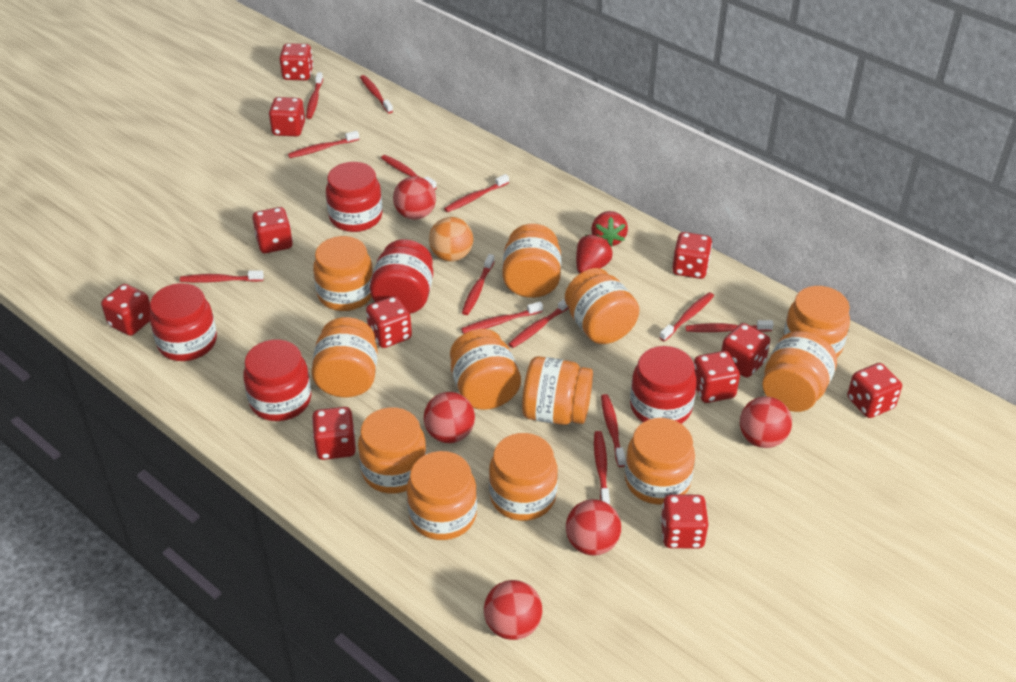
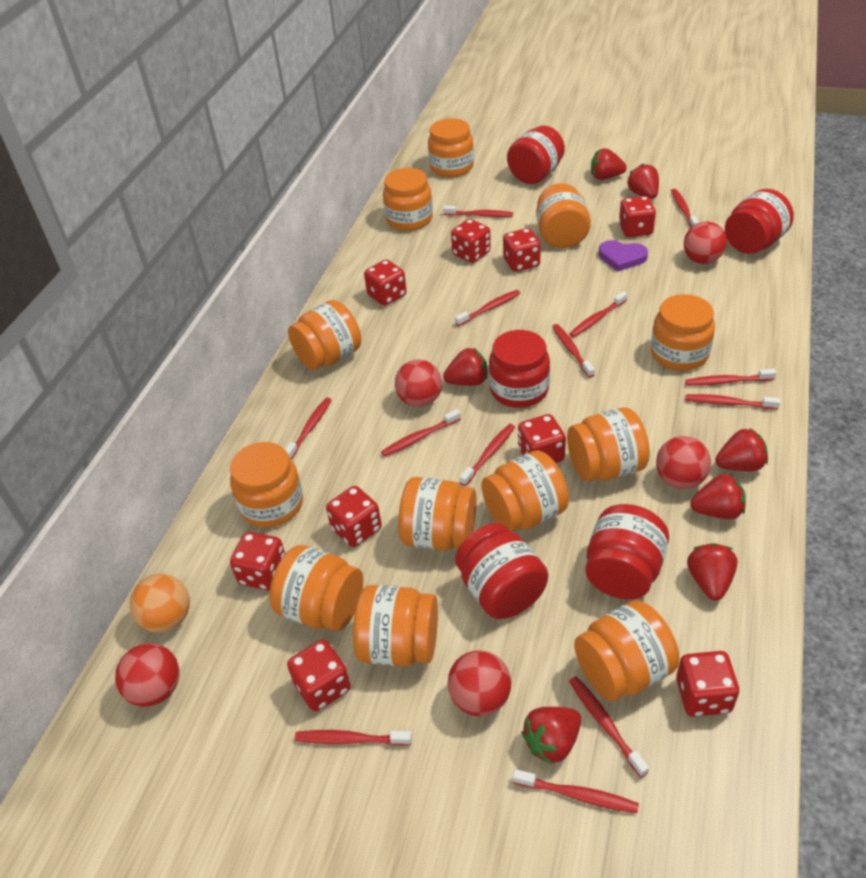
purple heart: none = 0 -> [599,240,648,271] = 1
red dice: [101,284,151,336] [252,207,293,253] [269,97,305,137] [279,43,313,80] [312,407,356,460] [366,296,412,348] [661,494,708,548] [672,232,712,279] [694,351,740,403] [721,323,770,378] [847,363,902,418] = 11 -> [230,532,285,590] [287,639,351,712] [326,486,382,547] [364,259,407,306] [451,219,491,263] [503,228,541,272] [518,414,566,463] [619,196,656,237] [676,651,739,717] = 9
red strawberry: [576,234,613,273] [591,211,628,246] = 2 -> [443,348,488,386] [522,707,581,765] [591,148,627,180] [627,164,659,199] [687,543,738,601] [690,474,746,519] [715,428,768,471] = 7

